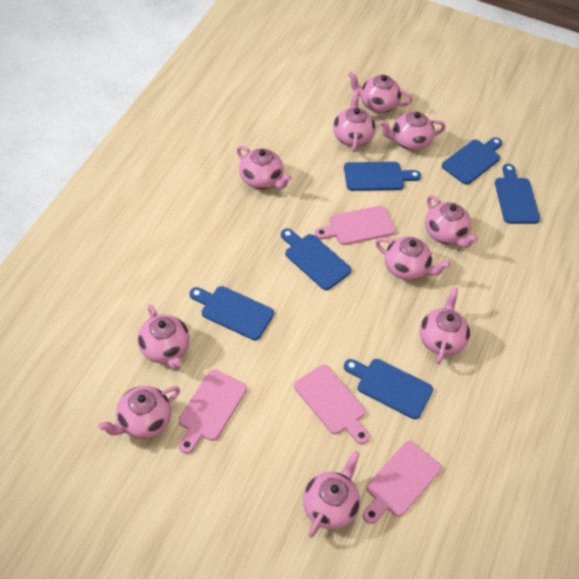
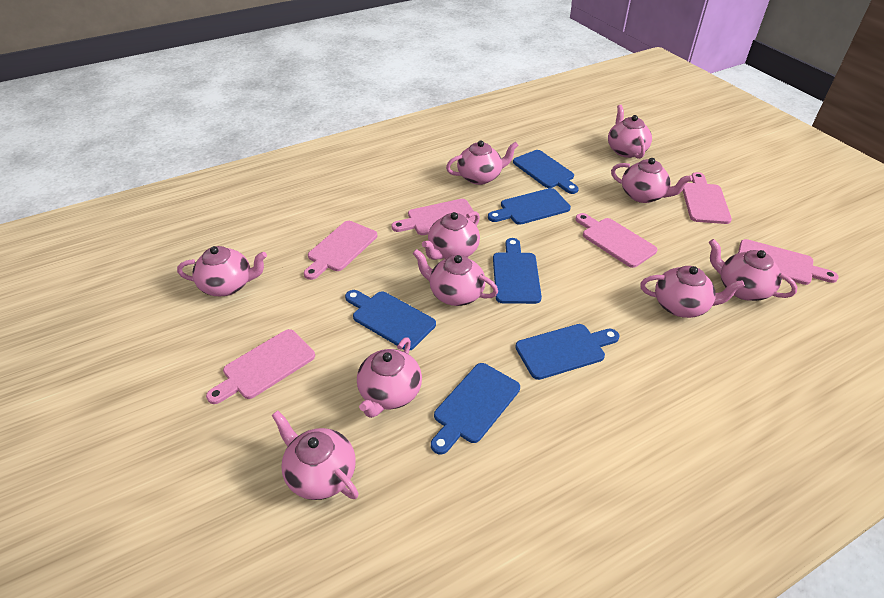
pink cutting board: [179,369,247,454] [294,365,369,444] [314,206,396,245] [363,441,441,524] = 4 -> [206,329,315,404] [304,221,377,280] [391,199,475,235] [575,213,657,268] [682,172,732,224] [738,239,839,285] = 6

